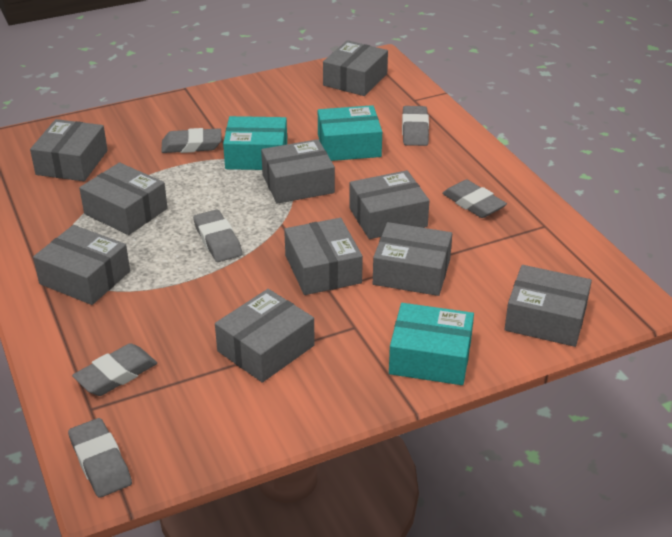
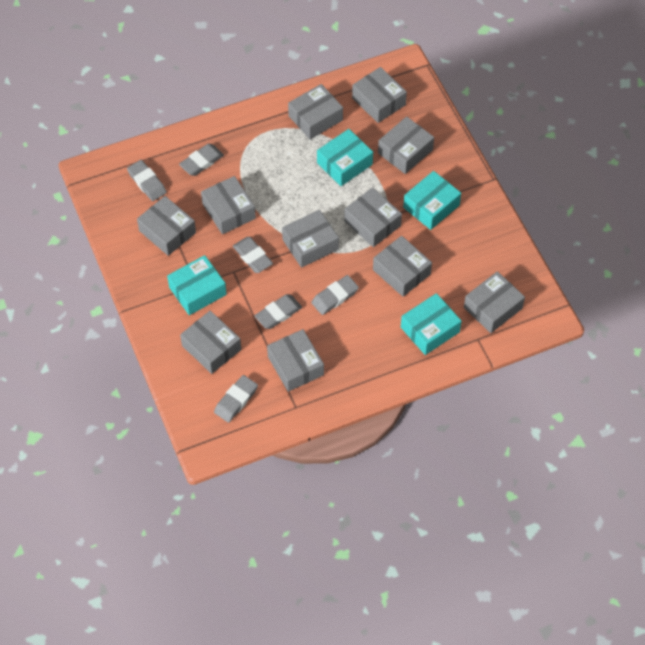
grey box: [30,119,108,181] [33,225,130,305] [79,162,168,235] [215,289,315,383] [261,139,335,204] [284,218,363,295] [323,40,388,96] [349,170,429,239] [373,222,452,296] [505,265,592,347] = 10 -> [137,196,196,256] [180,311,241,374] [201,176,256,234] [267,329,324,392] [282,210,339,268] [288,84,343,139] [344,188,402,247] [352,67,407,123] [373,236,432,297] [378,116,434,174] [464,271,525,333] = 11
turquoise box: [223,116,287,170] [318,105,382,161] [389,303,474,385] = 3 -> [167,255,227,315] [317,129,373,186] [401,293,462,355] [403,171,461,230] = 4

